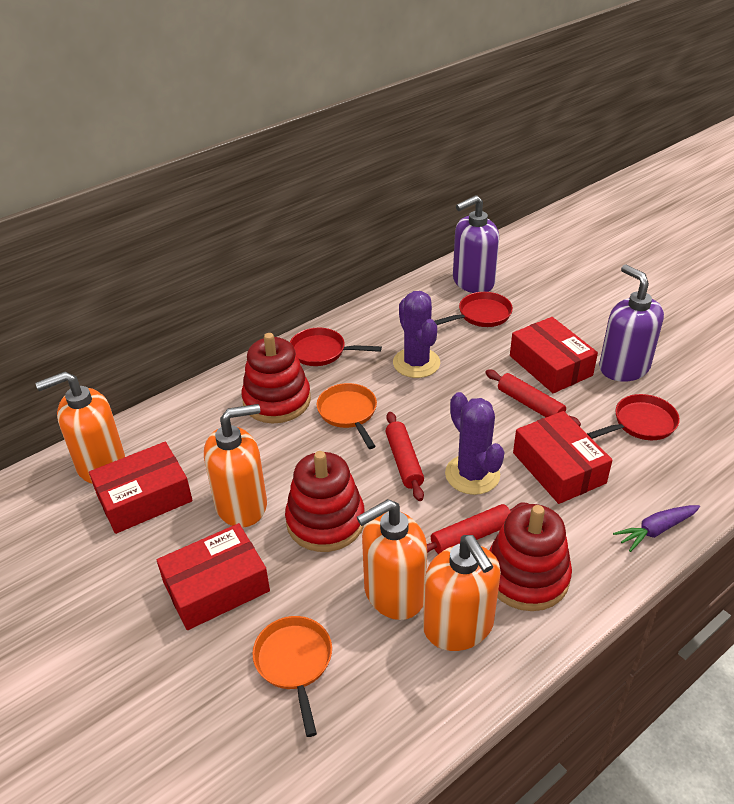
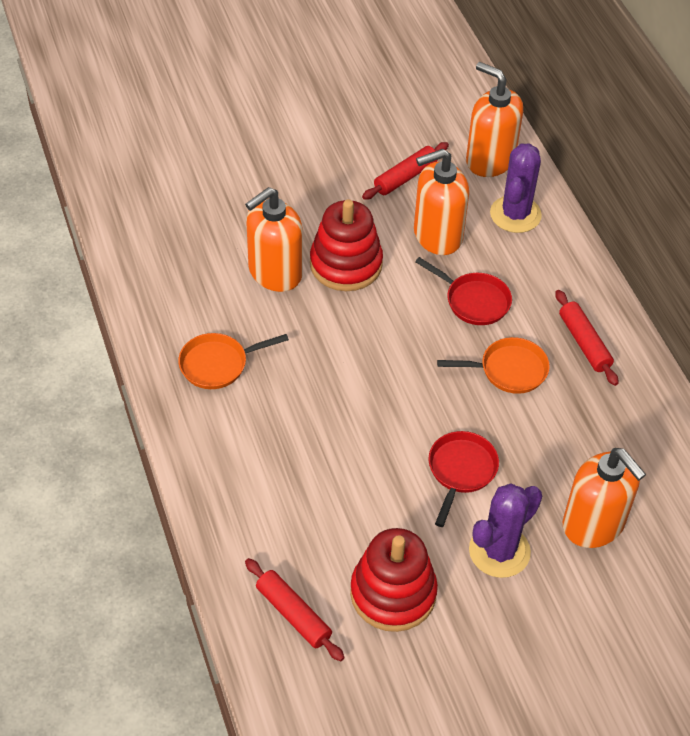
purple carrot: [613,505,700,552] = 1 -> none = 0
purple soap dispenser: [453,195,499,293] [599,264,664,382] = 2 -> none = 0
red box: [89,442,193,534] [157,523,270,630] [510,317,598,393] [513,411,613,504] = 4 -> none = 0
red pan: [290,328,382,366] [434,292,513,327] [587,394,680,440] = 3 -> [415,257,512,325] [429,431,499,527] = 2
red stacking toy: [241,333,311,423] [285,451,365,552] [489,504,572,611] = 3 -> [310,199,383,291] [350,528,438,632] = 2

